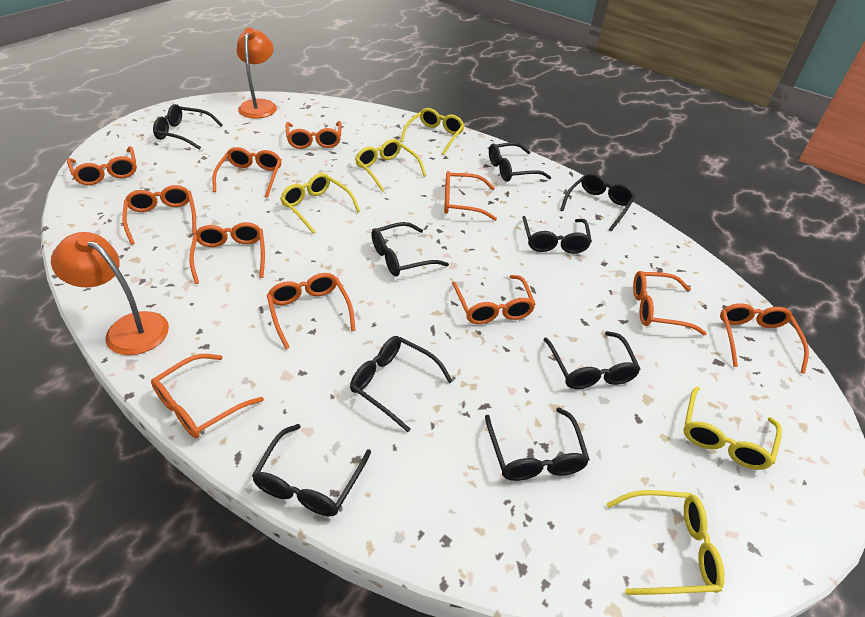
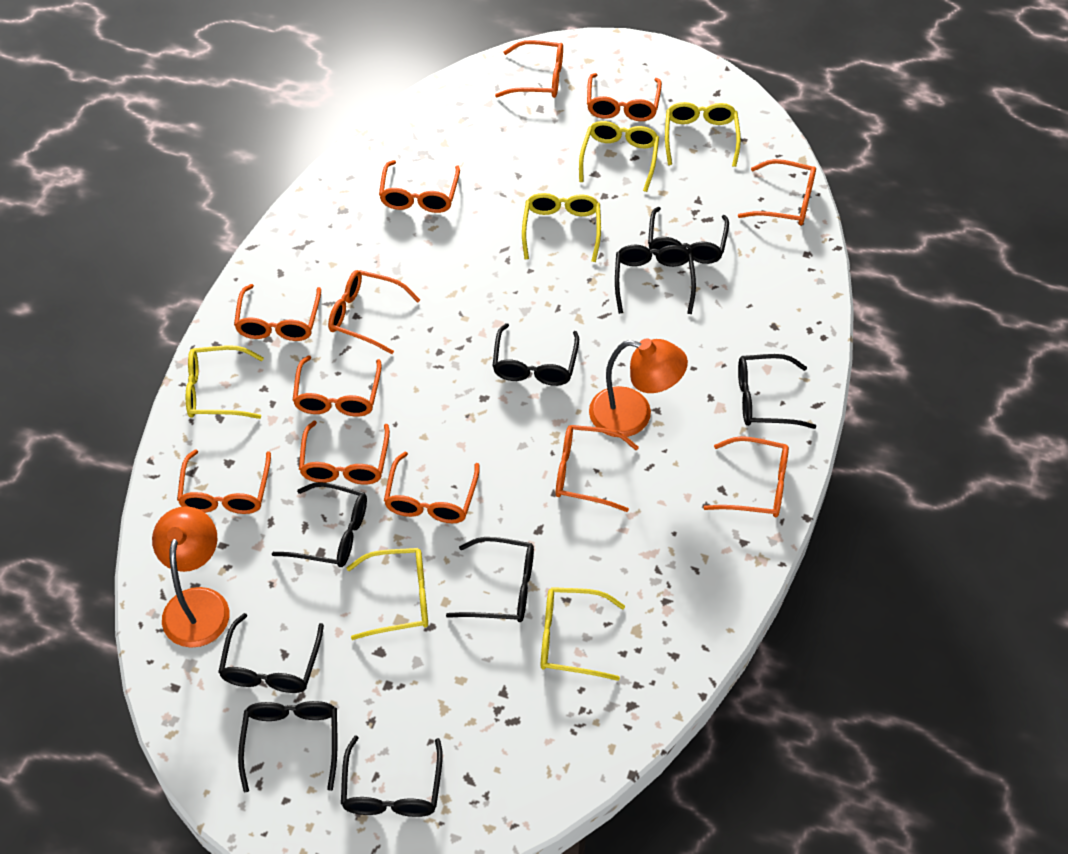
orange glasses: [67,146,137,185] [122,185,196,245] [151,354,264,438] [189,222,265,284] [212,147,282,198] [267,273,356,349] [286,121,342,149] [444,171,497,221] [452,275,536,324] [633,271,707,335] [720,303,809,374] = 11 -> [177,449,271,514] [234,284,321,341] [292,355,382,417] [299,421,390,485] [328,270,420,354] [379,160,460,213] [384,452,480,523] [495,40,563,98] [556,425,639,512] [587,73,662,121] [703,436,789,517] [738,159,816,226] = 12
yellow glasses: [280,173,360,234] [355,139,426,192] [400,108,465,155] [606,490,725,595] [683,386,782,470] = 5 -> [186,345,264,419] [346,548,428,640] [522,193,601,262] [541,587,625,681] [579,121,659,192] [665,102,741,167] = 6

